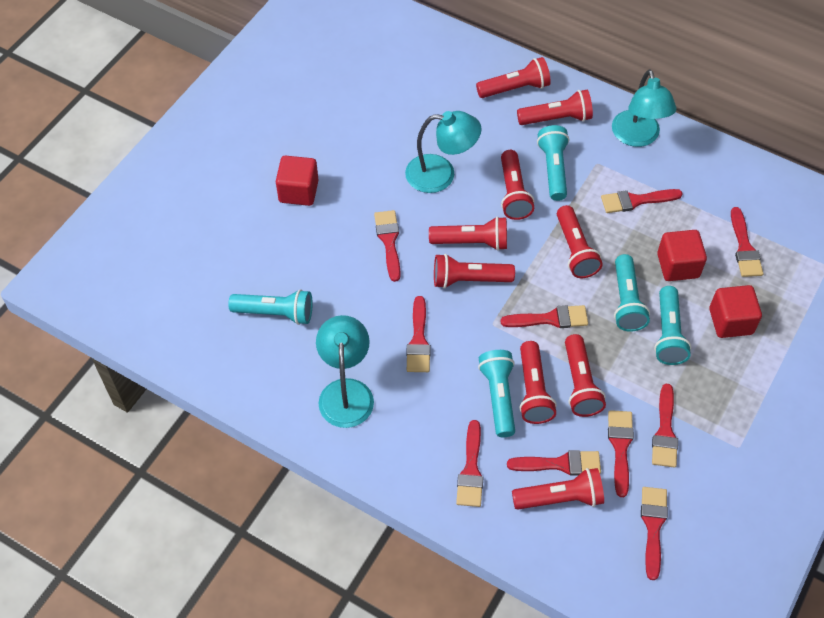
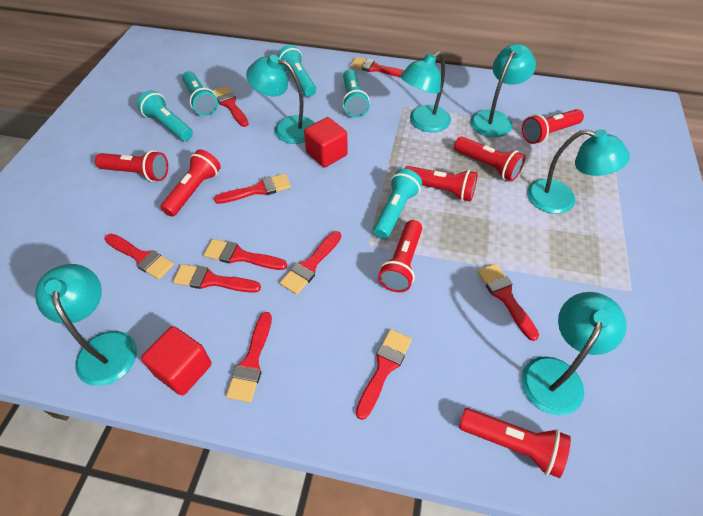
red cube: [276,155,318,206] [657,230,707,281] [709,285,762,338] = 3 -> [141,326,211,395] [304,117,347,167] = 2
red flashlight: [429,216,507,251] [434,254,515,288] [476,57,551,98] [501,150,535,220] [512,468,604,510] [517,90,593,125] [519,341,557,424] [557,205,603,278] [565,334,606,417] = 9 -> [95,150,168,182] [160,149,221,217] [378,220,422,292] [405,166,478,202] [454,137,525,181] [459,408,571,478] [522,109,584,144] = 7
turquoise lamp: [316,315,374,428] [405,111,481,193] [612,69,677,147] = 3 -> [35,264,137,386] [246,55,314,144] [400,51,451,132] [470,44,536,137] [521,292,627,415] [527,129,630,214] = 6

